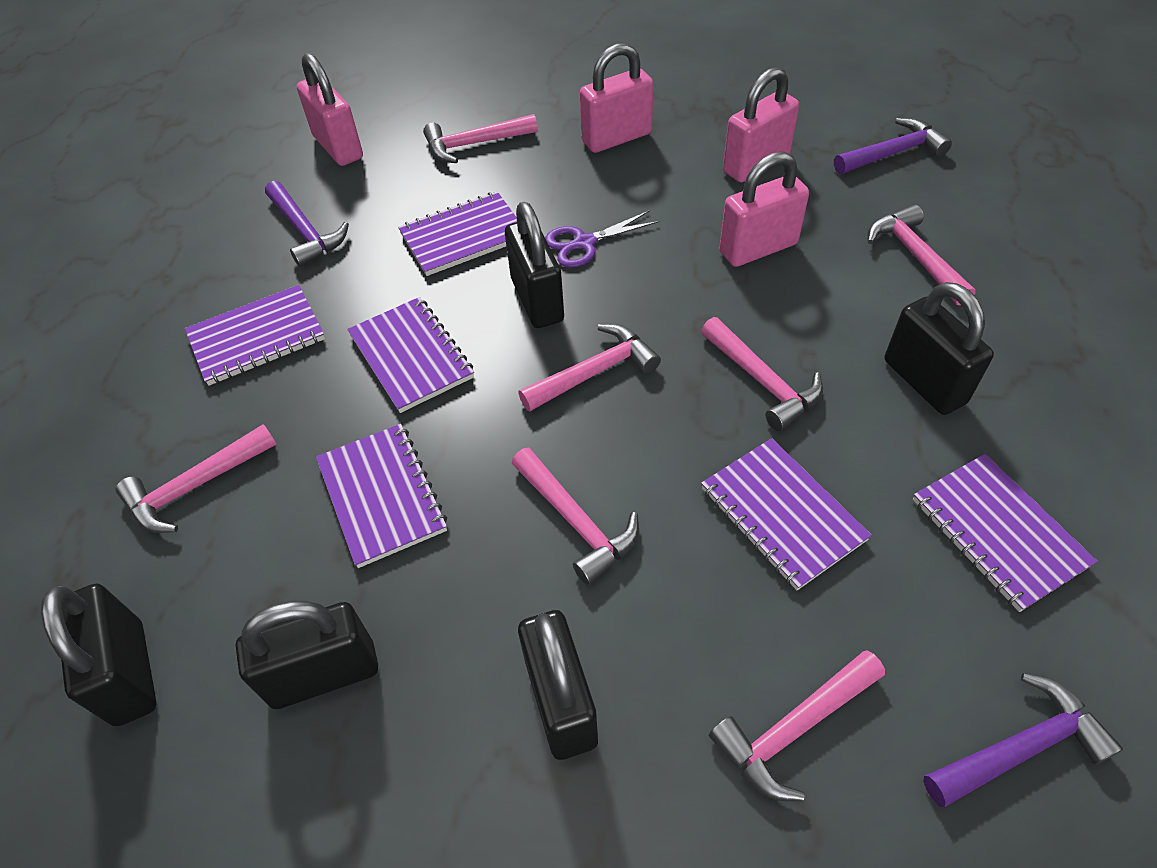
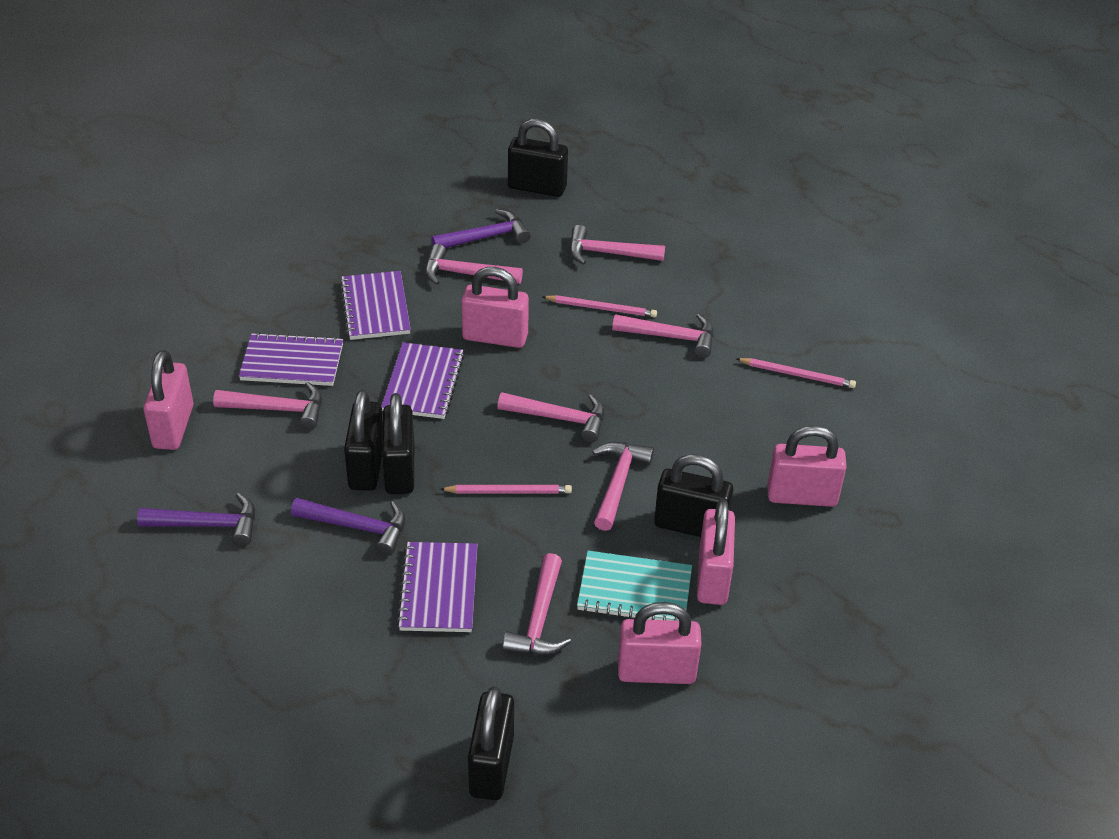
pink padlock: [297,53,363,166] [580,43,654,153] [719,151,809,267] [723,67,799,182] = 4 -> [143,350,193,450] [461,267,529,348] [618,602,701,684] [697,499,735,605] [767,425,847,507] = 5
pink pencil: none = 0 -> [440,485,572,494] [543,295,657,317] [736,358,856,388] = 3
purple notebook: [185,285,325,386] [316,424,447,568] [347,297,474,413] [398,192,517,276] [701,438,872,590] [913,454,1097,612] = 6 -> [239,332,343,386] [340,271,411,340] [381,342,464,419] [396,542,478,632] = 4
purple scissors: [545,210,659,268] = 1 -> none = 0
turquoise notebook: none = 0 -> [577,551,692,621] = 1

